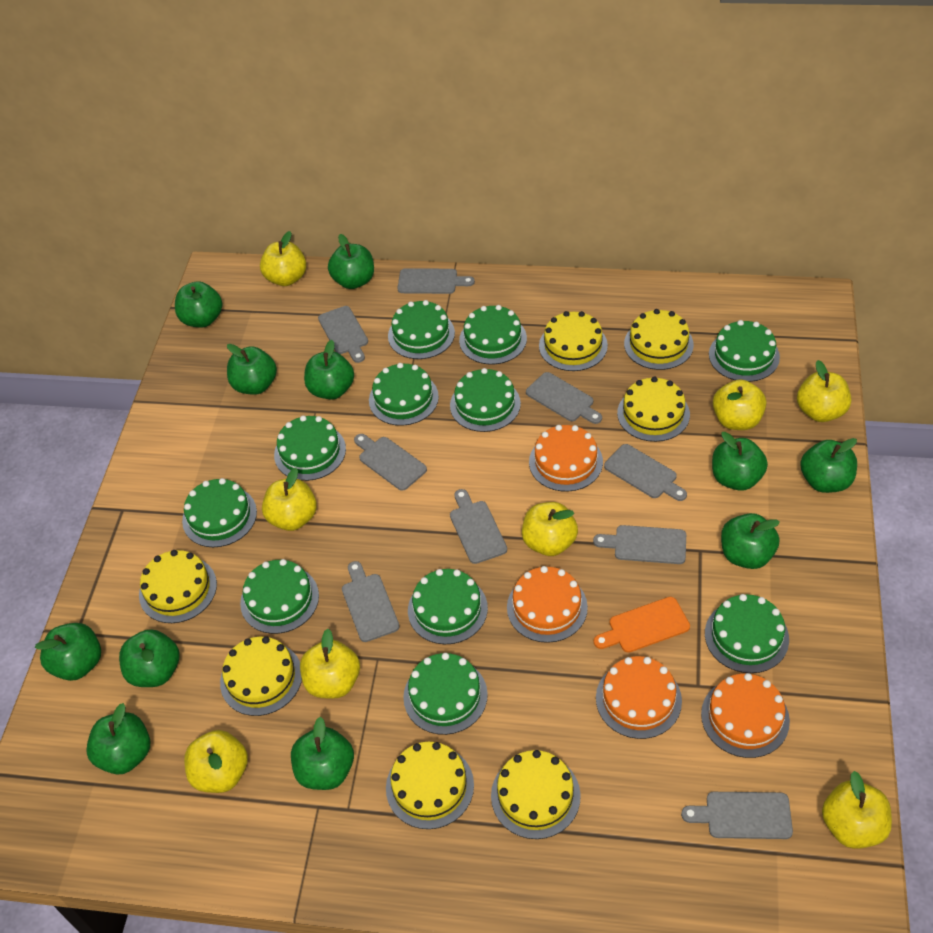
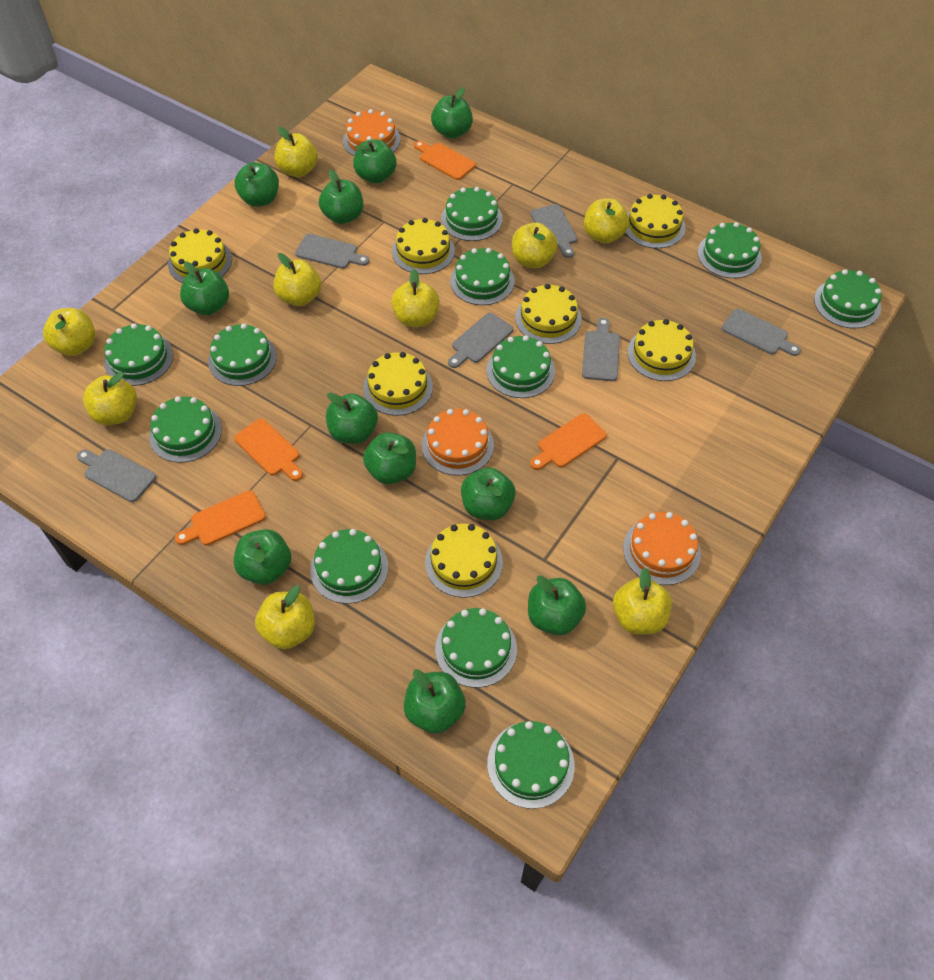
grey cutting board: [318,306,368,363] [342,561,400,642] [354,434,427,491] [397,268,475,294] [450,489,507,564] [526,372,602,424] [593,525,686,564] [604,444,687,501] [681,792,793,839] = 9 -> [77,449,156,502] [295,234,369,269] [448,313,513,368] [530,204,577,258] [582,318,620,381] [722,309,801,356] = 6
orange cake: [507,566,588,643] [529,425,603,492] [596,656,682,739] [701,673,790,758] = 4 -> [343,109,401,156] [422,409,494,476] [623,512,701,585] = 3
orange cutting board: [594,597,690,653] = 1 -> [175,490,266,546] [234,419,303,481] [414,141,476,180] [530,414,607,470] = 4
yellow apple: [184,730,248,793] [260,231,306,286] [262,468,317,531] [300,629,360,699] [522,502,578,556] [713,379,767,430] [797,360,851,422] [822,771,892,849] = 8 -> [43,308,95,356] [83,372,137,425] [255,586,315,649] [273,253,321,306] [275,127,318,177] [391,269,439,327] [512,222,558,268] [584,198,629,244] [613,568,672,634] = 9

